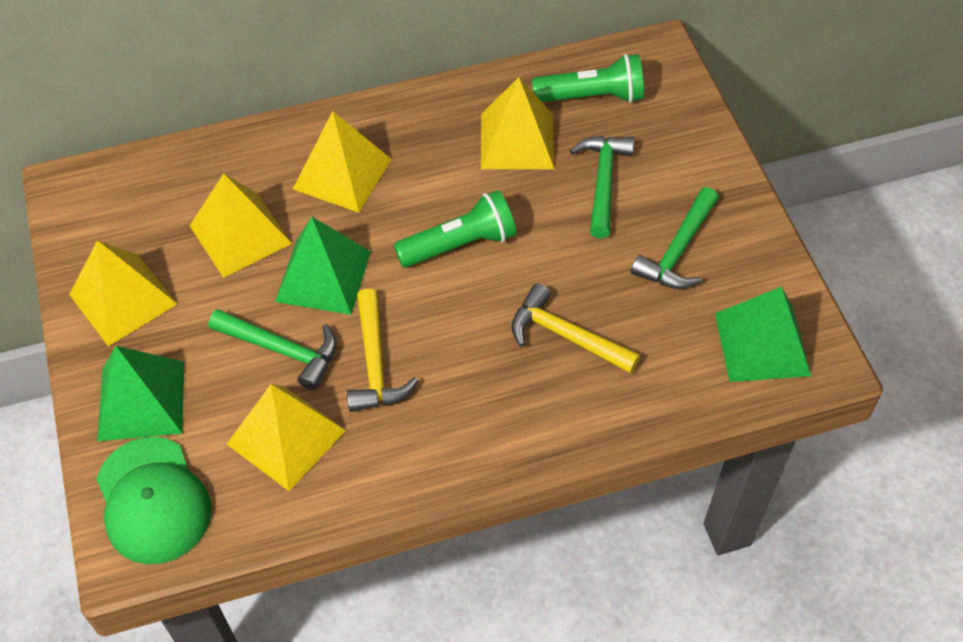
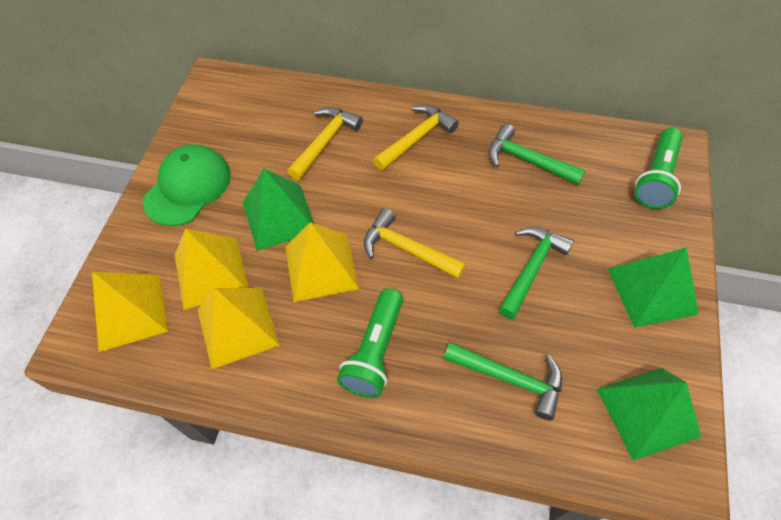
yellow hammer: [347,288,418,412] [511,284,640,374] = 2 -> [287,107,363,180] [364,208,466,279] [373,105,459,171] = 3
yellow pyramid: [69,240,177,346] [190,173,292,278] [227,384,346,491] [293,111,392,212] [481,77,554,169] = 5 -> [92,272,168,352] [175,229,249,310] [198,288,280,369] [285,222,359,302] = 4

